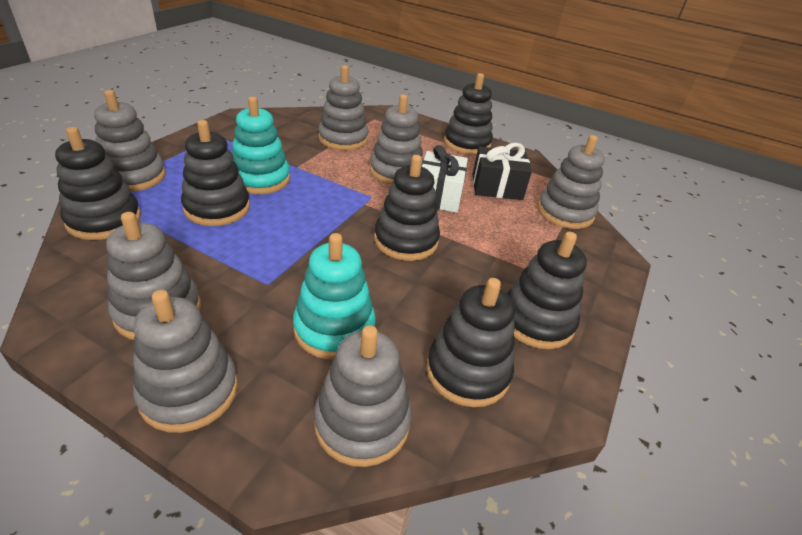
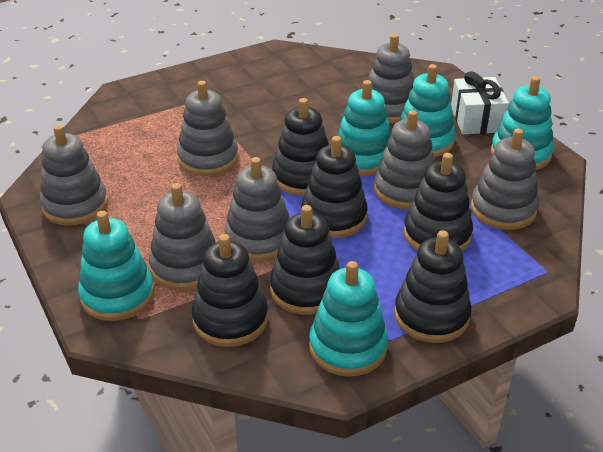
black gift: [473,143,532,200] = 1 -> none = 0
turquoise stacking toy: [232,96,290,194] [293,233,376,360] = 2 -> [78,211,154,321] [309,261,388,377] [337,80,391,176] [400,64,455,157] [491,76,554,170] = 5

